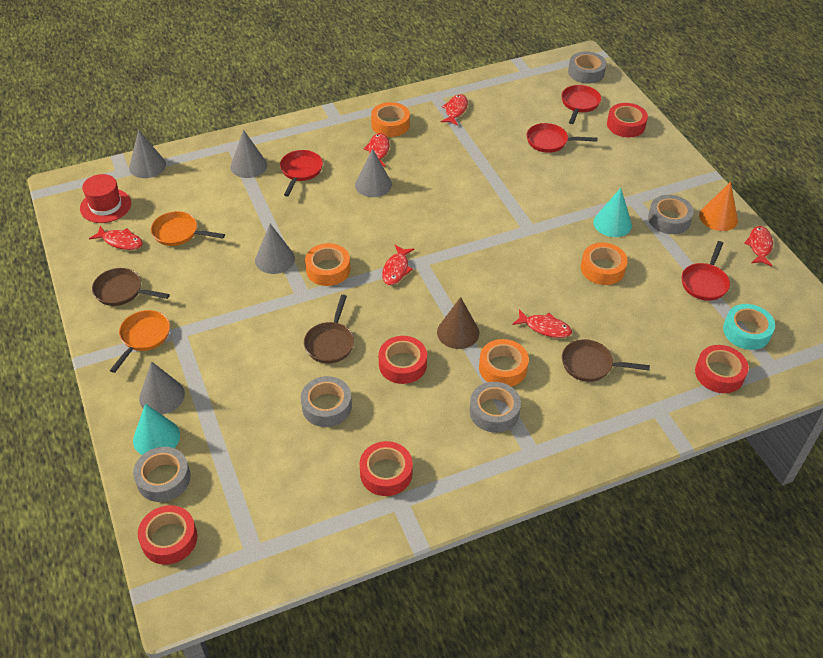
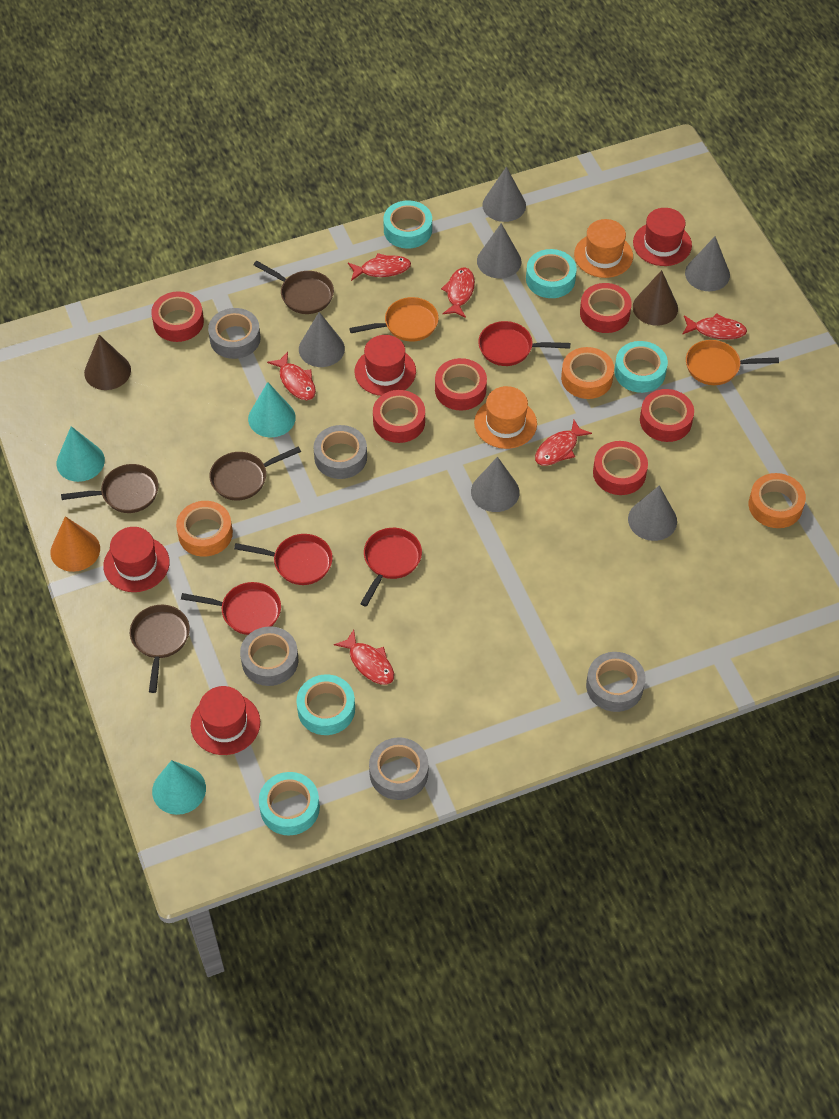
brown cone: [437,297,479,349] = 1 -> [84,335,131,390] [633,270,678,326] = 2
brown pan: [92,268,170,306] [304,295,354,364] [562,339,650,382] = 3 -> [61,464,159,513] [130,605,190,693] [209,446,301,500] [254,261,334,314] = 4
grey cone: [129,130,166,178] [139,361,185,414] [231,130,267,178] [255,224,295,274] [355,149,392,197] = 5 -> [299,312,345,367] [471,457,520,512] [477,223,521,278] [482,167,526,222] [628,485,677,541] [685,236,730,291] = 6
orange hat: none = 0 -> [474,386,537,449] [574,219,633,278] = 2
orange tape: [305,243,350,286] [371,102,410,137] [479,339,529,387] [581,243,628,285] = 4 -> [176,501,233,557] [561,347,614,399] [749,473,806,528] = 3
red hat: [80,174,131,223] = 1 -> [103,527,170,592] [191,686,260,755] [355,335,416,396] [633,208,692,266] = 4
red tape: [138,505,197,565] [360,441,413,496] [379,336,427,384] [607,103,648,137] [695,345,749,393] = 5 -> [151,291,204,342] [373,390,425,443] [435,358,487,410] [580,283,632,333] [593,441,648,495] [640,389,694,442] = 6
turquoise cone: [133,404,180,455] [593,188,632,237] = 2 -> [57,426,105,482] [152,760,206,815] [248,382,295,437] = 3
turquoise tape: [723,304,775,350] = 1 -> [259,772,320,835] [297,674,355,735] [383,200,432,248] [526,249,577,298] [614,341,668,393] = 5

